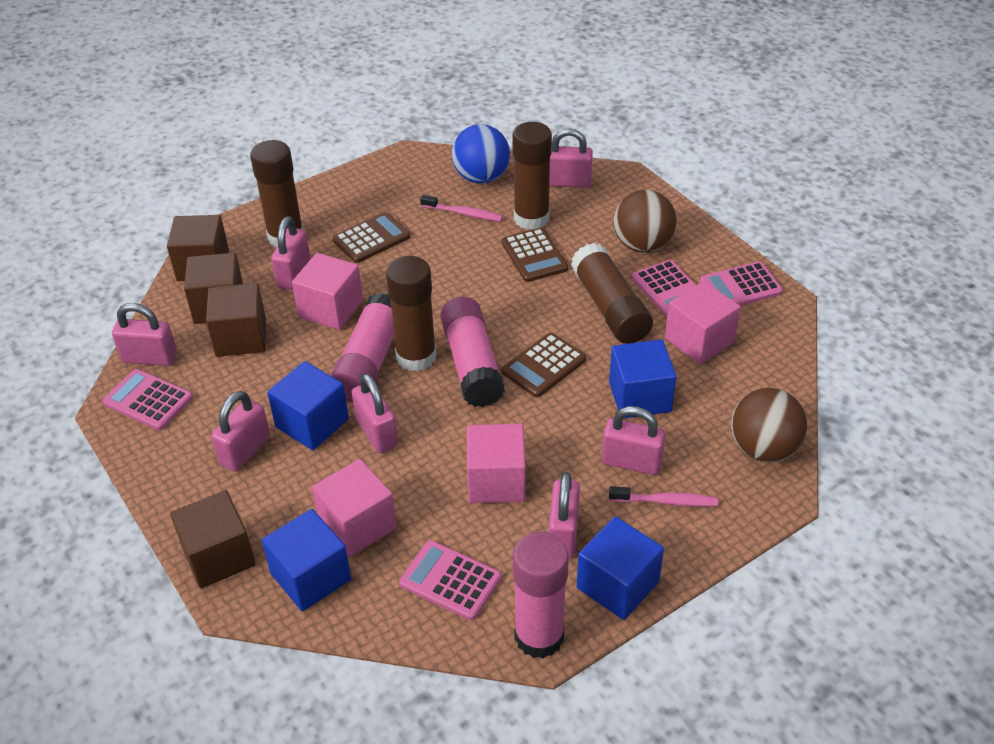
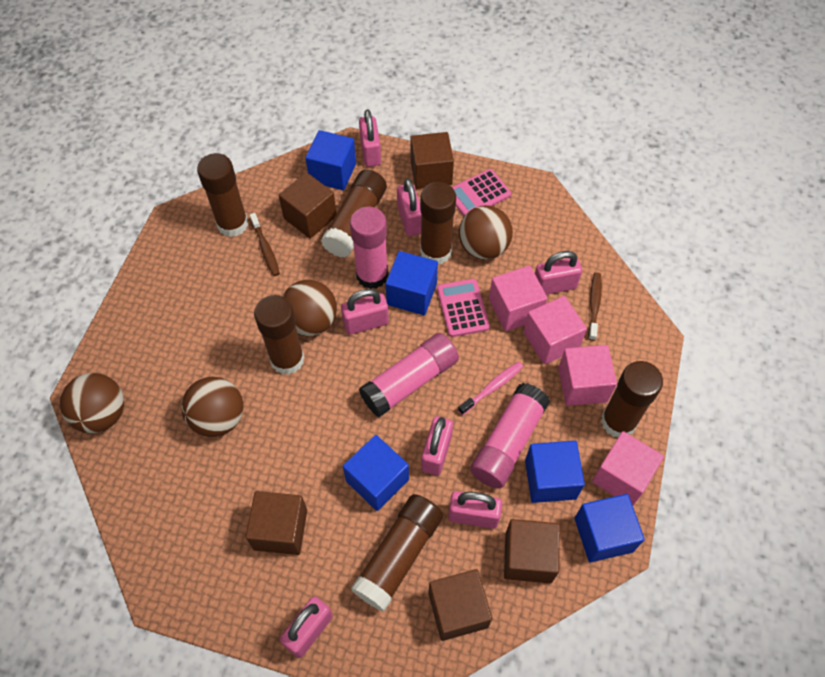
blue ball: [452,124,510,184] = 1 -> none = 0
blue cube: [262,509,351,611] [267,361,349,450] [577,516,664,620] [609,339,677,419] = 4 -> [305,130,356,190] [343,435,409,511] [386,251,438,315] [525,441,585,503] [575,494,645,562] = 5
brown ball: [614,190,677,253] [731,388,807,462] = 2 -> [60,373,124,433] [181,377,243,437] [282,280,337,336] [459,205,513,260] = 4
brown calculator: [333,212,411,263] [501,333,586,397] [502,228,568,282] = 3 -> none = 0
brown cube: [167,215,229,281] [170,490,256,589] [184,253,243,324] [206,283,266,357] = 4 -> [246,491,307,555] [279,172,337,239] [410,132,454,189] [428,569,492,641] [504,519,560,583] = 5
brown glue stick: [250,140,303,247] [386,256,437,372] [512,122,552,230] [571,243,653,344] = 4 -> [197,153,248,237] [254,295,304,375] [321,170,387,257] [351,494,443,611] [420,182,456,264] [601,361,663,437] = 6
brown toothbrush: none = 0 -> [250,213,280,276] [588,272,602,341] = 2
pink calculator: [102,369,193,430] [399,540,501,620] [632,260,696,317] [700,261,783,306] = 4 -> [437,279,490,337] [452,169,511,216] = 2
pink toothbrush: [420,195,503,222] [609,486,718,507] = 2 -> [458,362,523,415] = 1

